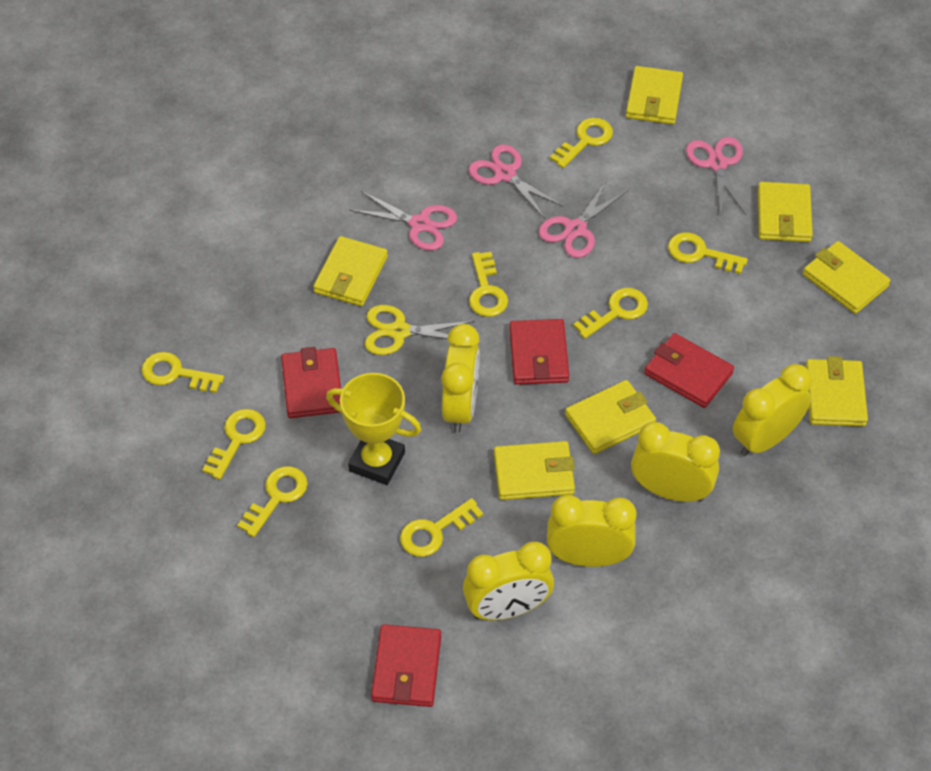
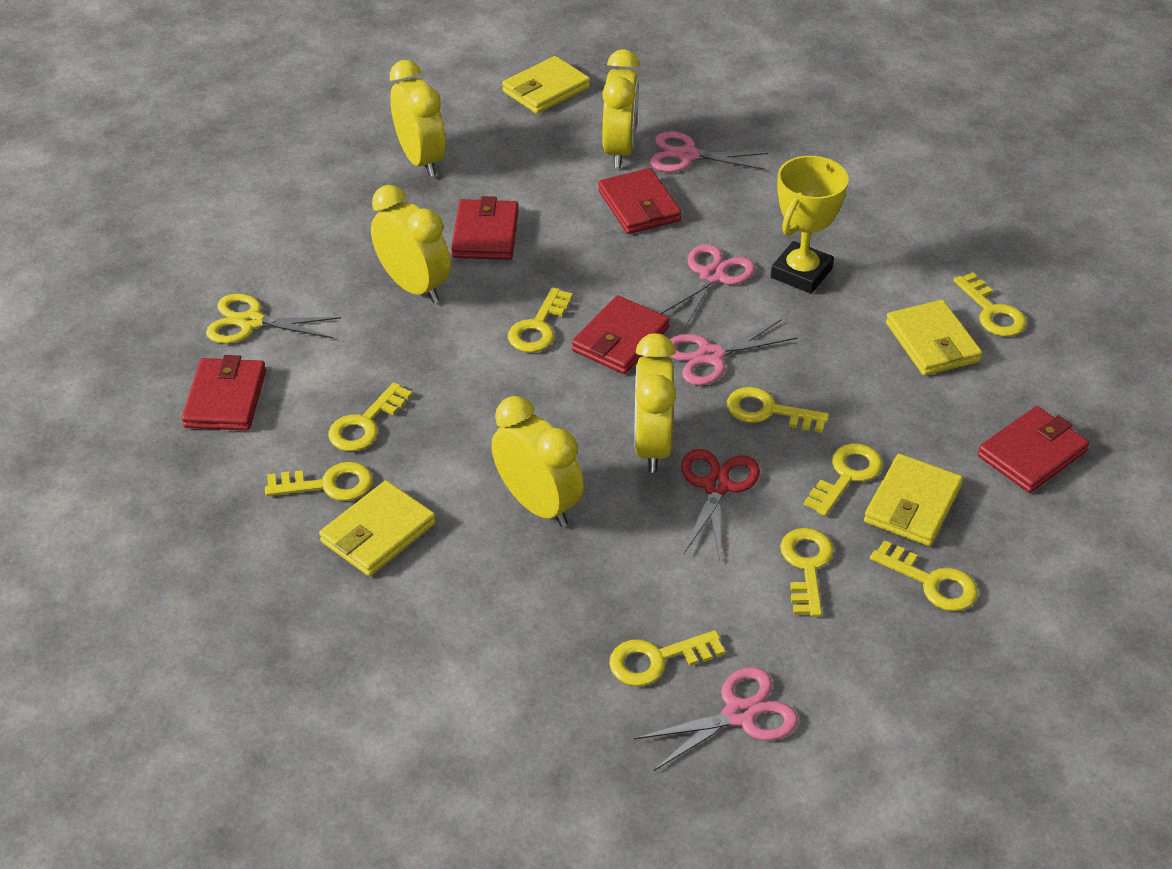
red scissors: none = 0 -> [681,449,760,560] = 1
red wallet: [281,347,341,418] [371,624,441,707] [510,319,569,385] [644,333,734,408] = 4 -> [182,355,266,431] [451,196,519,260] [572,295,670,374] [598,168,682,234] [977,406,1089,493] = 5
yellow key: [141,352,224,393] [202,409,266,480] [237,466,308,537] [400,498,483,557] [469,252,508,317] [550,118,613,168] [573,288,648,339] [668,232,748,274] = 8 -> [265,462,373,501] [328,382,412,451] [508,287,573,353] [609,630,725,686] [727,387,829,433] [780,528,834,617] [804,443,883,516] [870,540,978,611] [953,272,1026,337] = 9
yellow wallet: [313,236,388,306] [494,441,575,500] [565,380,656,454] [626,66,683,125] [758,182,813,242] [803,241,891,314] [805,356,868,426] = 7 -> [319,480,436,576] [502,56,590,114] [864,454,963,546] [886,300,982,376] = 4

